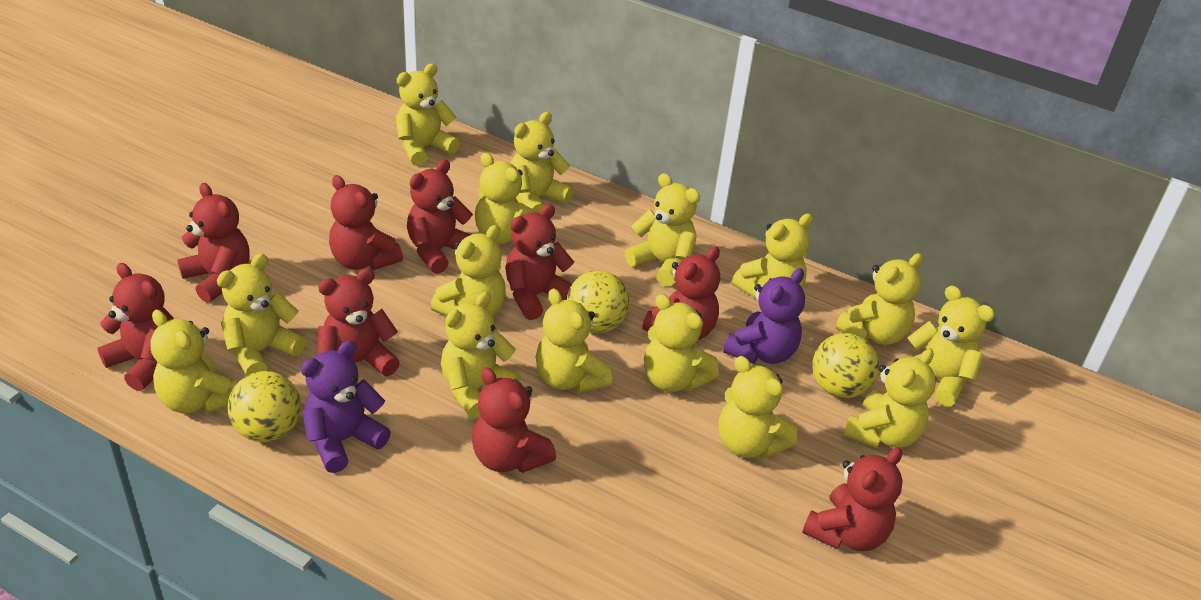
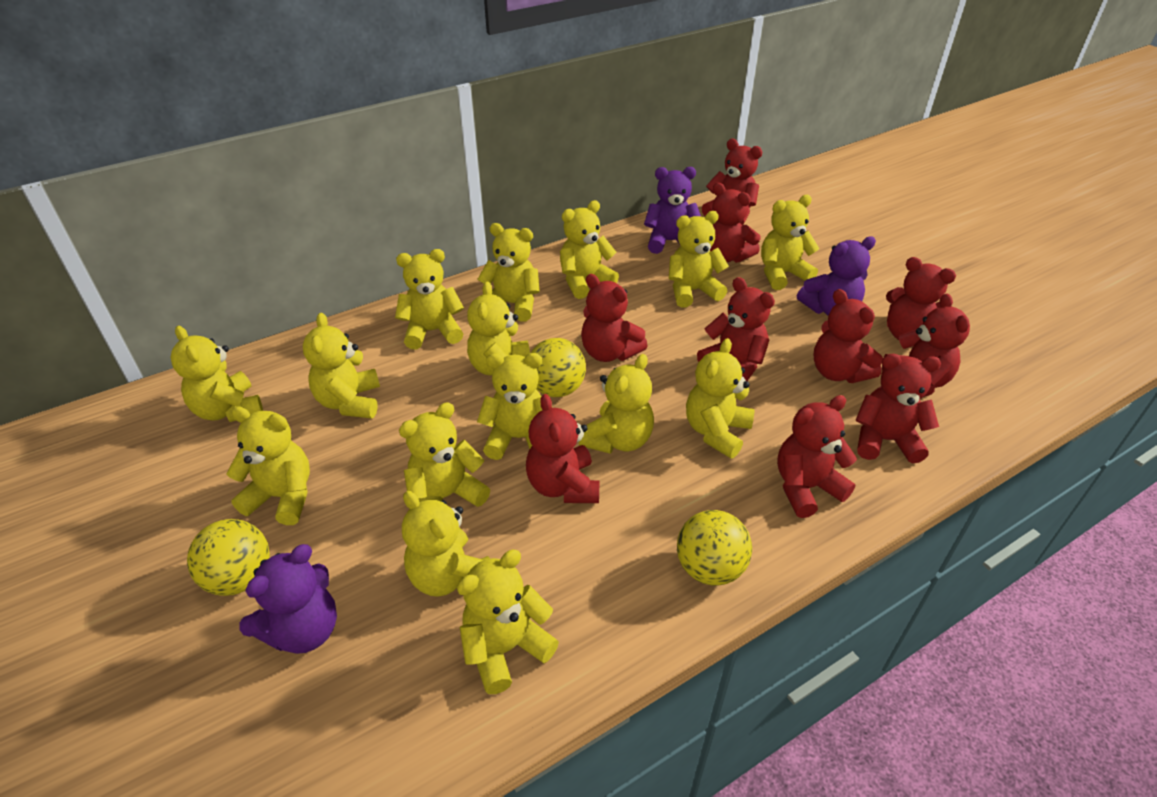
purple teddy bear: [301,340,391,473] [723,268,805,364] = 2 -> [239,544,337,654] [644,167,701,254] [797,236,876,315] = 3
red teddy bear: [98,263,174,391] [177,183,250,303] [318,268,400,376] [329,175,403,270] [407,159,473,274] [472,367,556,473] [505,204,574,320] [642,246,720,340] [802,447,903,551] = 9 -> [526,394,599,503] [581,274,648,362] [697,277,775,381] [702,139,762,225] [710,183,761,263] [777,395,857,518] [814,289,883,383] [856,354,941,463] [882,293,970,397] [886,257,956,340] = 10

